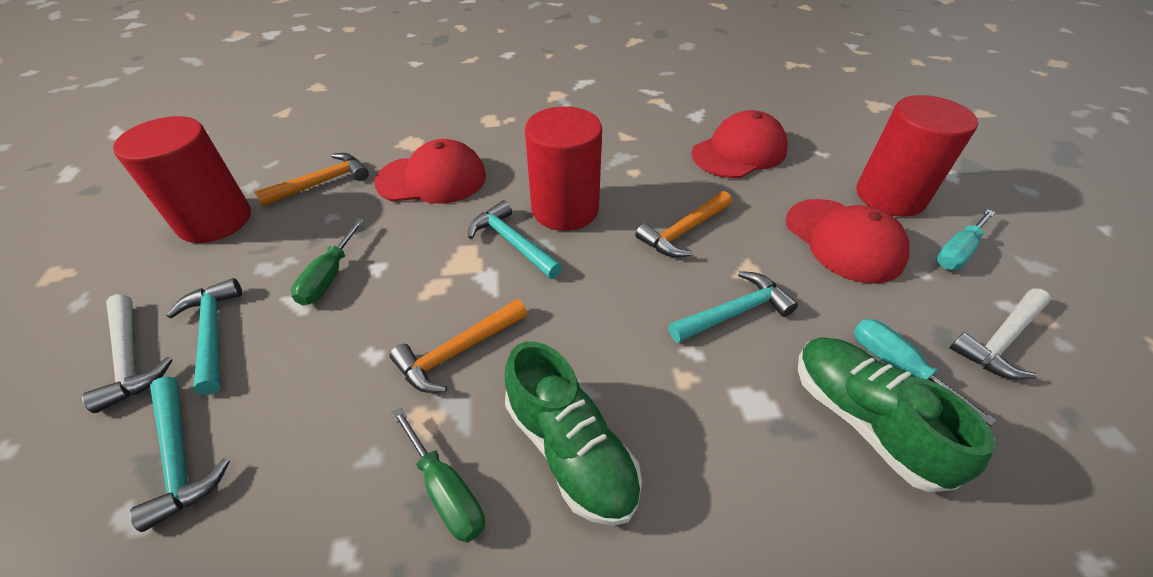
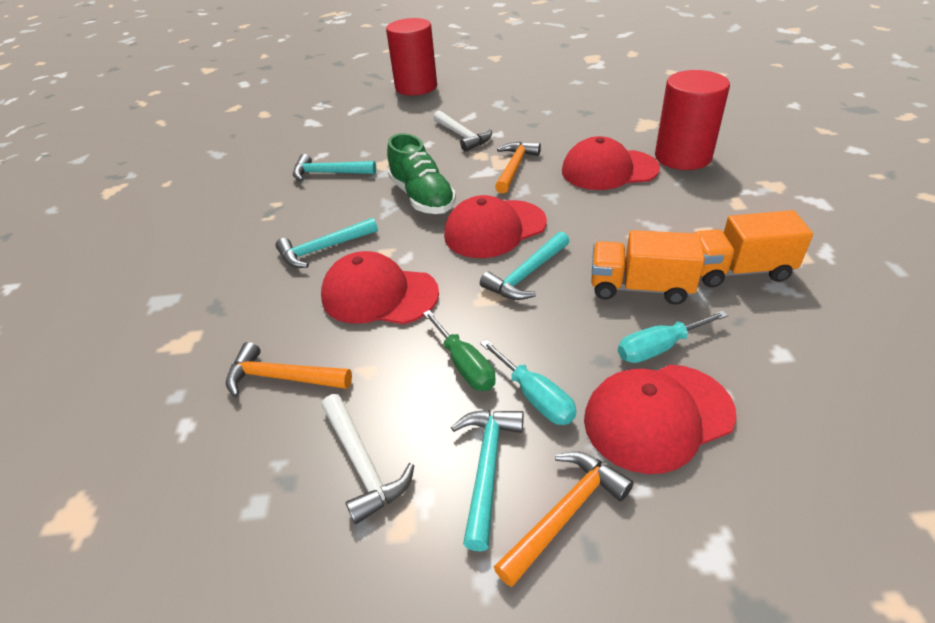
green screwdriver: [291,219,365,306] [391,407,485,543] = 2 -> [423,310,495,391] = 1
green shoe: [505,342,642,526] [798,337,995,492] = 2 -> [387,133,456,214] = 1
orange truck: none = 0 -> [591,230,705,305] [695,210,813,287] = 2
red cap: [375,139,486,204] [692,110,788,178] [786,199,909,284] = 3 -> [321,251,439,324] [444,195,547,258] [562,136,660,190] [584,365,736,474] = 4
red cylinder: [113,116,251,243] [525,107,602,231] [857,95,978,217] = 3 -> [386,18,437,96] [655,70,730,170] = 2

